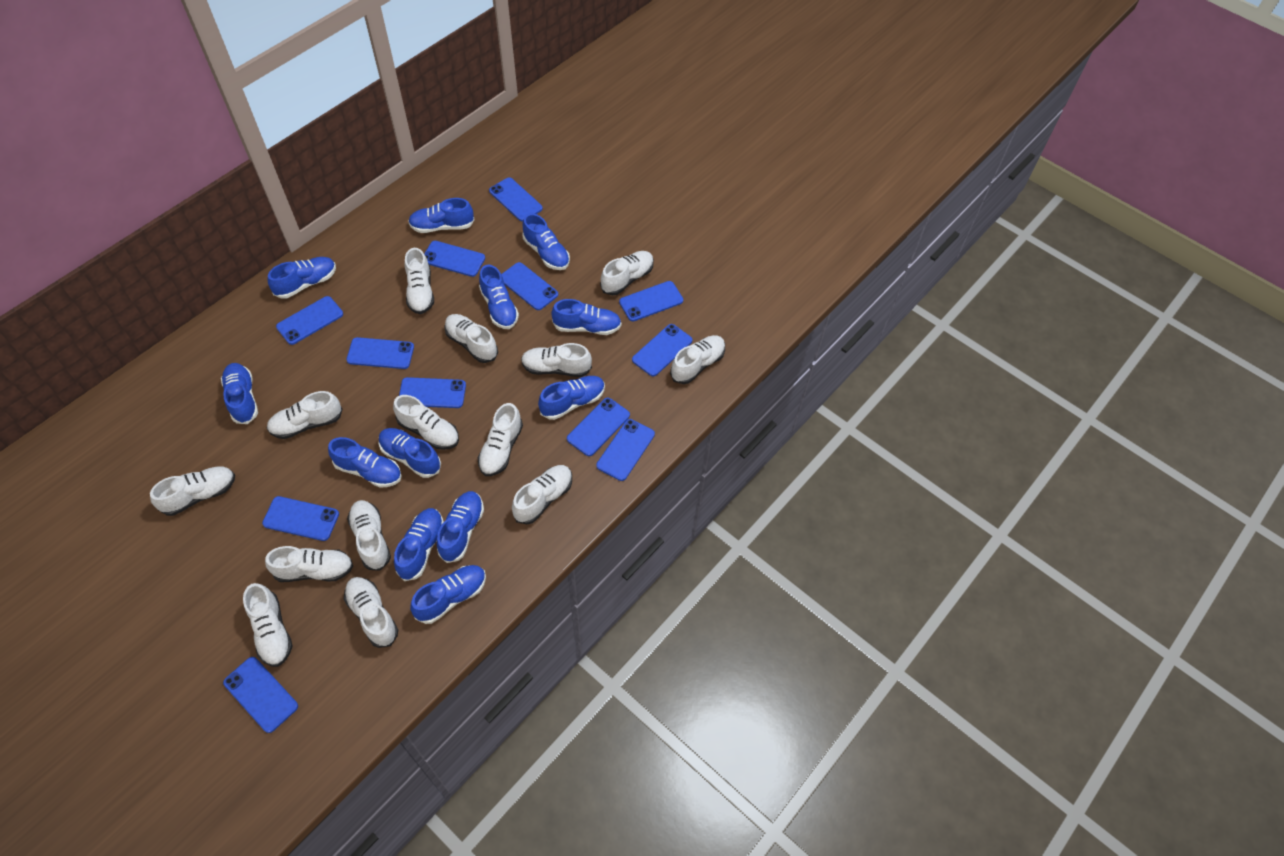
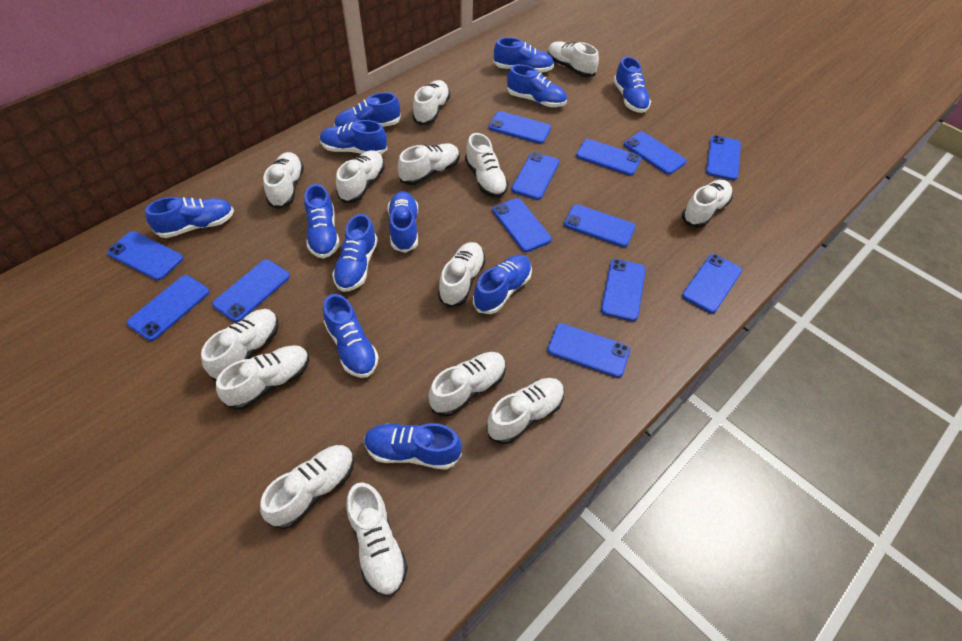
blue phone: [223,657,298,733] [262,496,339,541] [276,296,343,345] [346,337,414,369] [399,377,466,408] [424,241,485,277] [489,177,543,222] [501,262,558,310] [567,398,630,456] [596,419,655,481] [619,281,683,321] [632,324,692,376] = 12 -> [107,231,183,280] [127,275,209,341] [212,259,290,322] [489,111,551,144] [492,198,552,252] [511,152,559,200] [547,323,630,378] [564,204,636,247] [576,139,641,176] [601,259,646,321] [624,132,687,175] [682,254,742,313] [706,135,741,180] = 13

